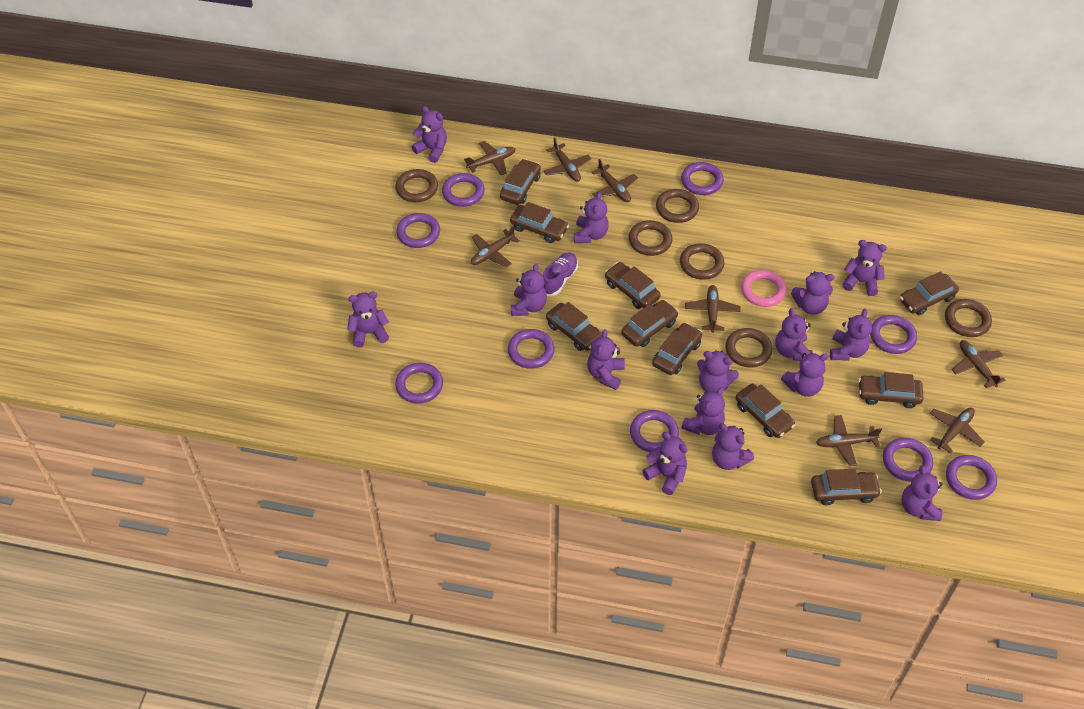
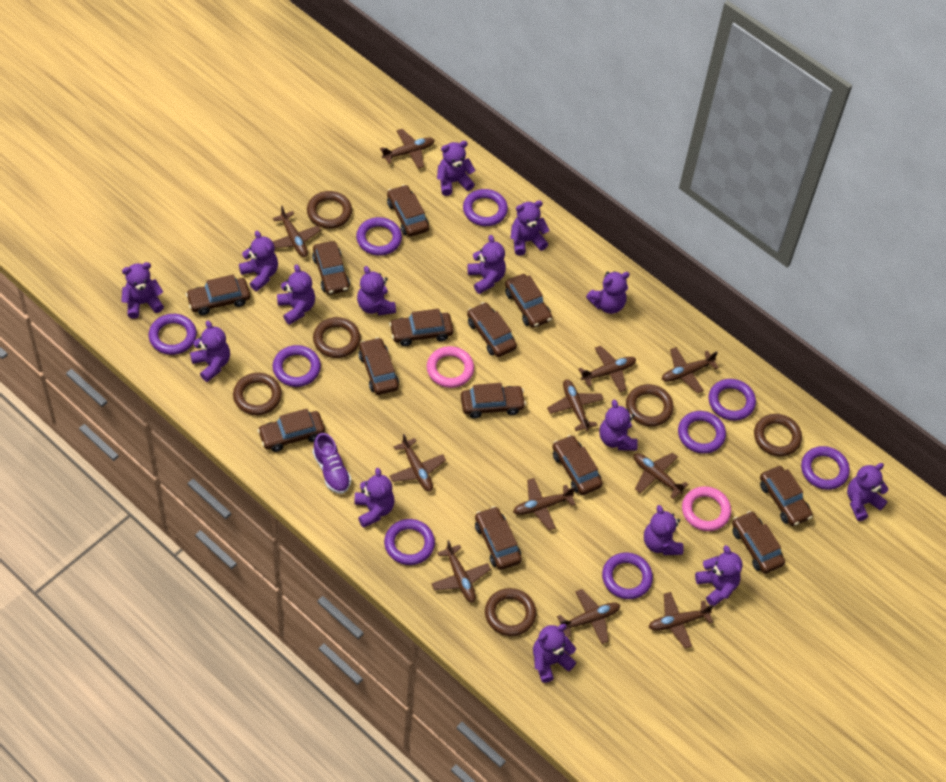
brown car: [500,159,541,205] [510,202,569,243] [546,302,602,351] [605,262,661,309] [621,300,679,347] [652,323,702,375] [736,384,795,438] [811,469,882,505] [858,372,924,408] [900,271,959,315] = 10 -> [186,275,251,315] [257,409,325,452] [312,241,350,295] [358,337,399,395] [387,185,429,237] [389,309,454,346] [461,383,526,418] [467,302,517,357] [475,506,522,570] [505,274,552,328] [552,435,603,495] [732,511,785,574] [760,466,813,526] = 13
brown plane: [464,141,515,175] [471,226,520,267] [543,137,591,182] [591,159,638,202] [685,285,741,333] [816,415,882,466] [930,408,985,454] [951,340,1005,388] = 8 -> [272,206,321,257] [380,129,435,169] [390,434,446,492] [431,540,491,603] [513,478,576,530] [547,379,604,431] [557,589,620,644] [578,346,636,392] [634,453,688,499] [649,592,714,649] [662,347,719,394] = 11
pink ring: [741,270,787,307] = 1 -> [427,346,474,388] [682,486,731,531] = 2

